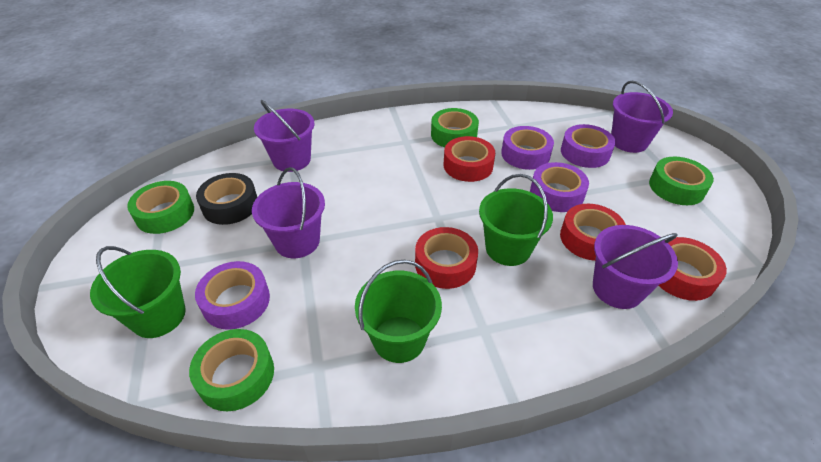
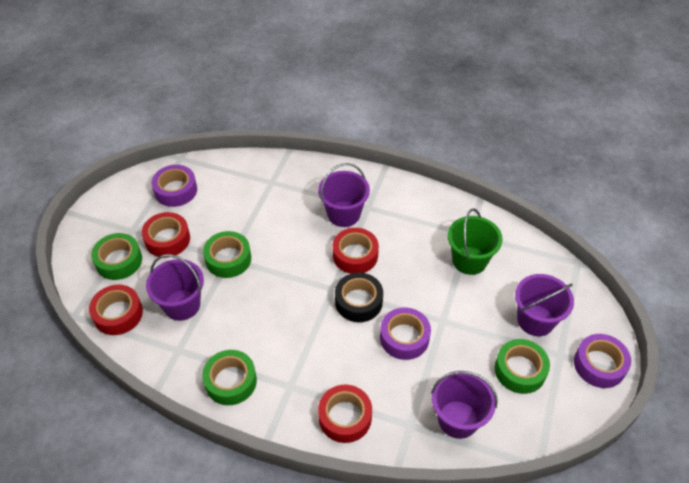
green bucket: [90,246,186,338] [355,259,442,363] [479,174,553,266] = 3 -> [448,208,503,275] = 1
purple tape: [195,261,270,330] [501,126,554,170] [530,162,589,212] [561,124,616,168] = 4 -> [152,165,197,207] [380,307,431,360] [574,334,631,388] = 3

